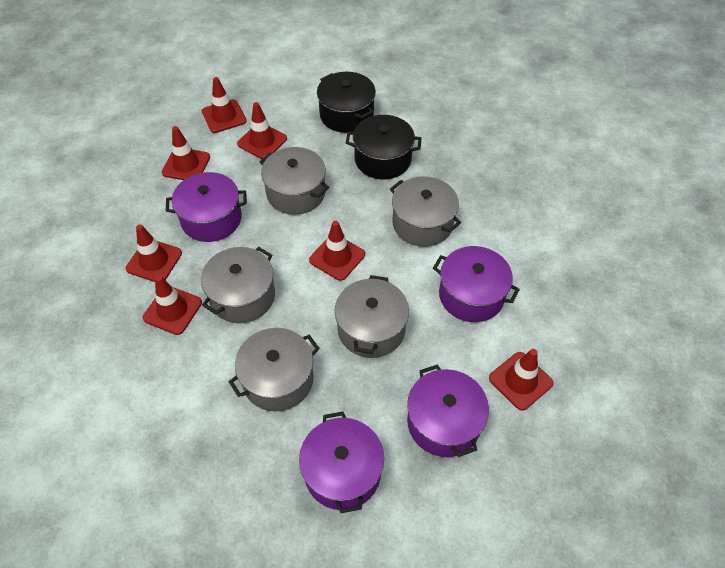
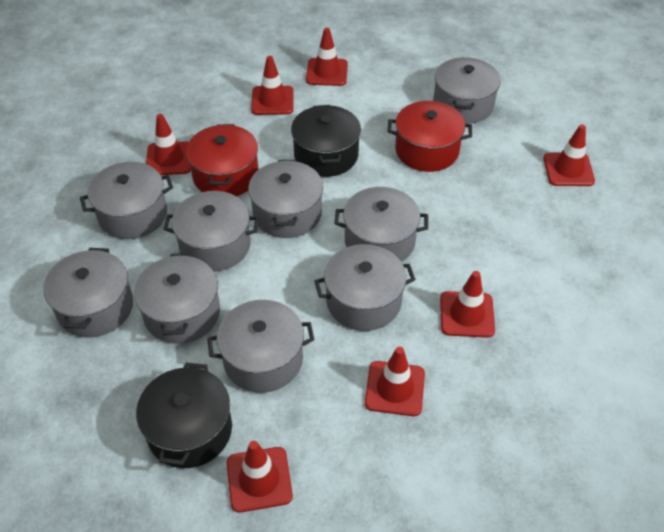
grey pot: [201,247,275,323] [229,328,320,411] [260,147,329,215] [335,275,409,358] [390,176,461,247] = 5 -> [43,248,133,338] [80,162,173,239] [134,253,220,344] [163,191,259,271] [207,300,314,393] [248,160,323,238] [315,244,416,331] [334,187,428,262] [433,57,501,124] = 9
purple pot: [166,172,247,242] [299,411,384,513] [407,364,489,457] [433,246,520,322] = 4 -> none = 0
red pot: none = 0 -> [186,124,258,196] [388,101,472,172] = 2

